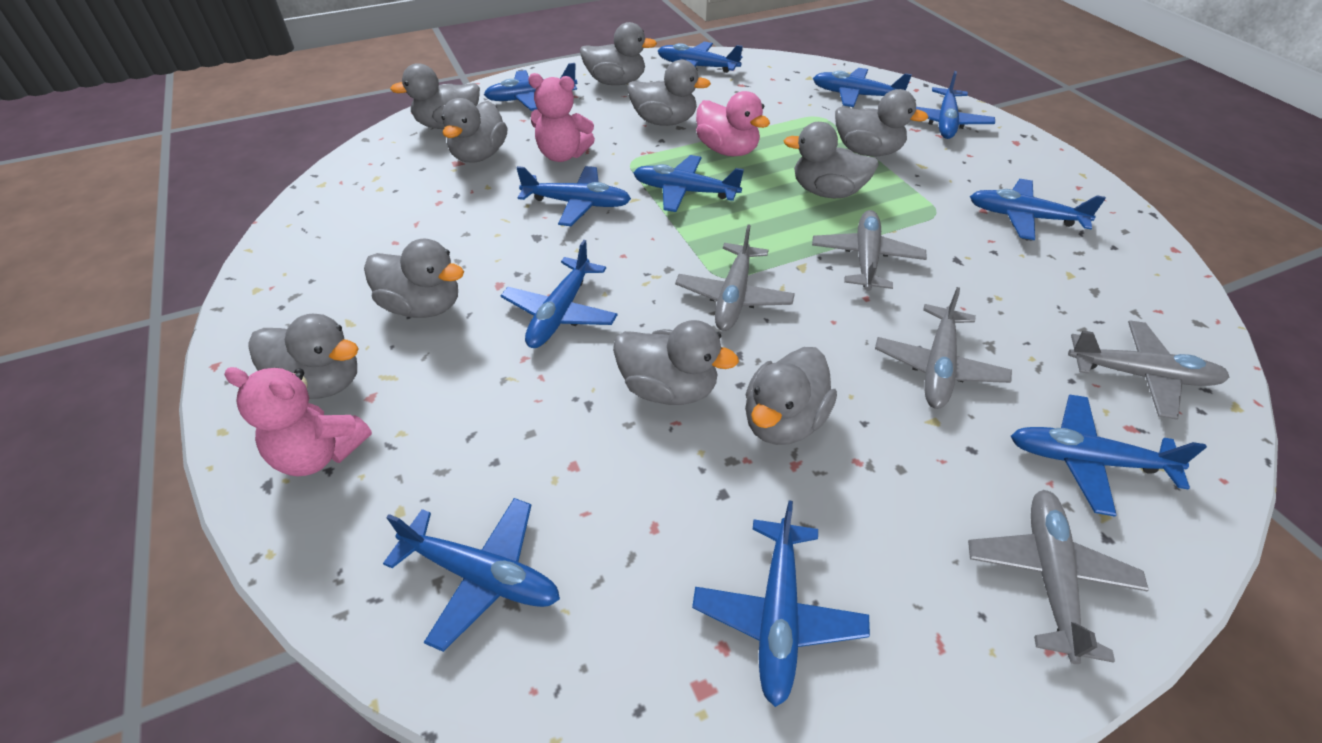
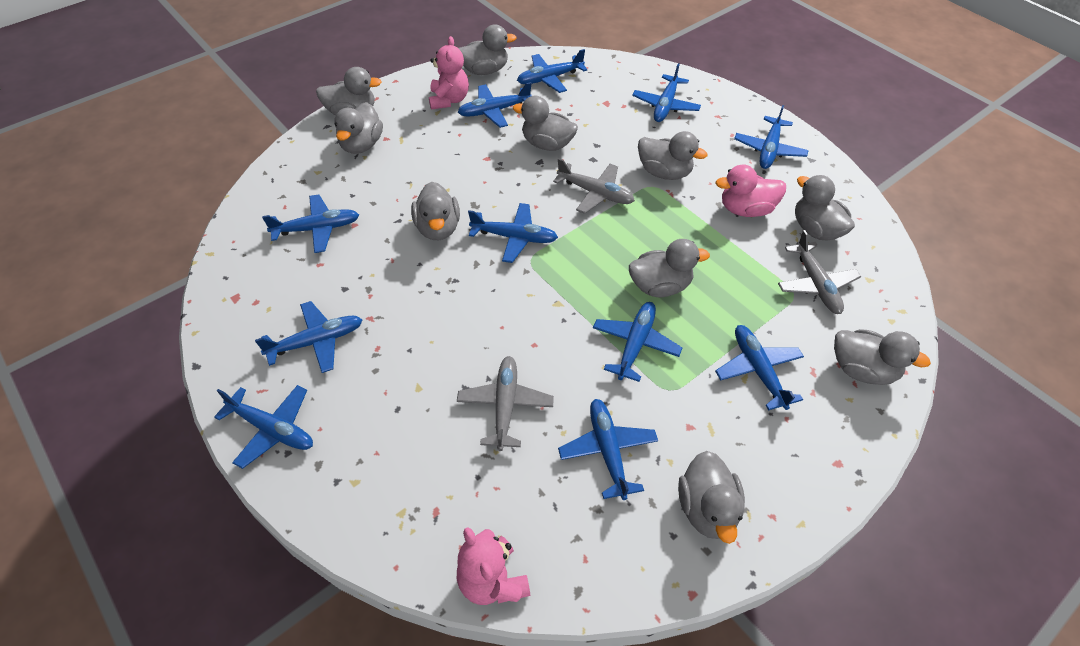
grey plane: [675,224,795,331] [812,210,927,291] [875,287,1012,409] [968,490,1149,664] [1068,320,1229,420] = 5 -> [457,356,554,451] [553,158,635,214] [778,230,861,314] = 3

